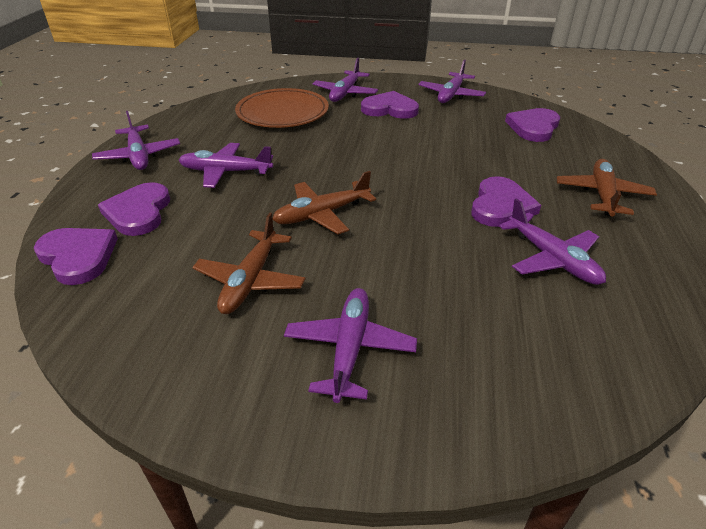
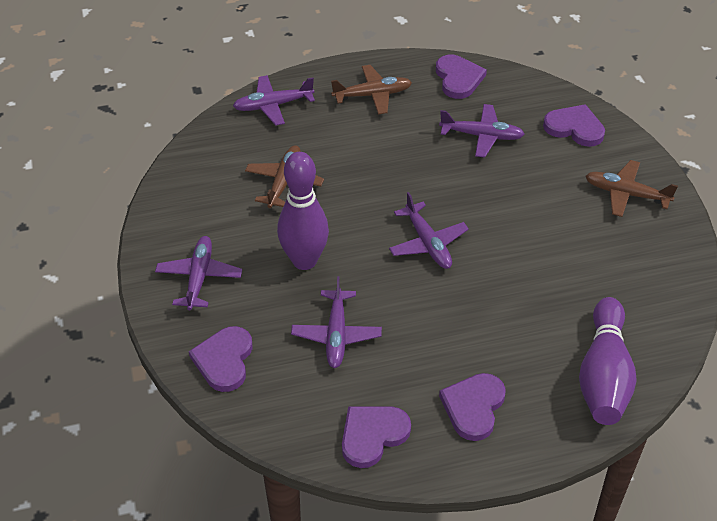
brown plate: [235,88,329,128] = 1 -> none = 0
purple bowling pin: none = 0 -> [277,152,329,270] [579,297,637,425] = 2
purple plane: [92,111,180,170] [178,143,273,188] [284,288,417,403] [312,58,378,102] [418,60,486,103] [499,198,606,285] = 6 -> [155,236,242,310] [233,75,315,126] [291,276,382,368] [389,192,469,269] [439,104,524,158] = 5

